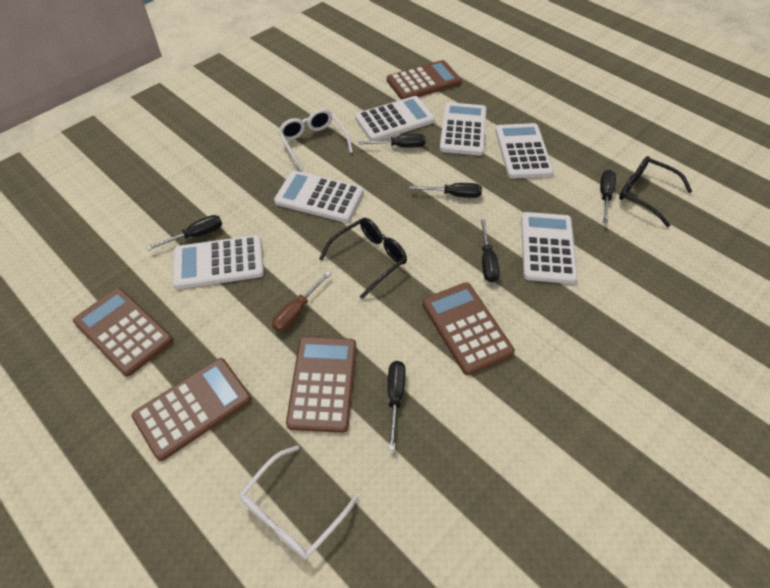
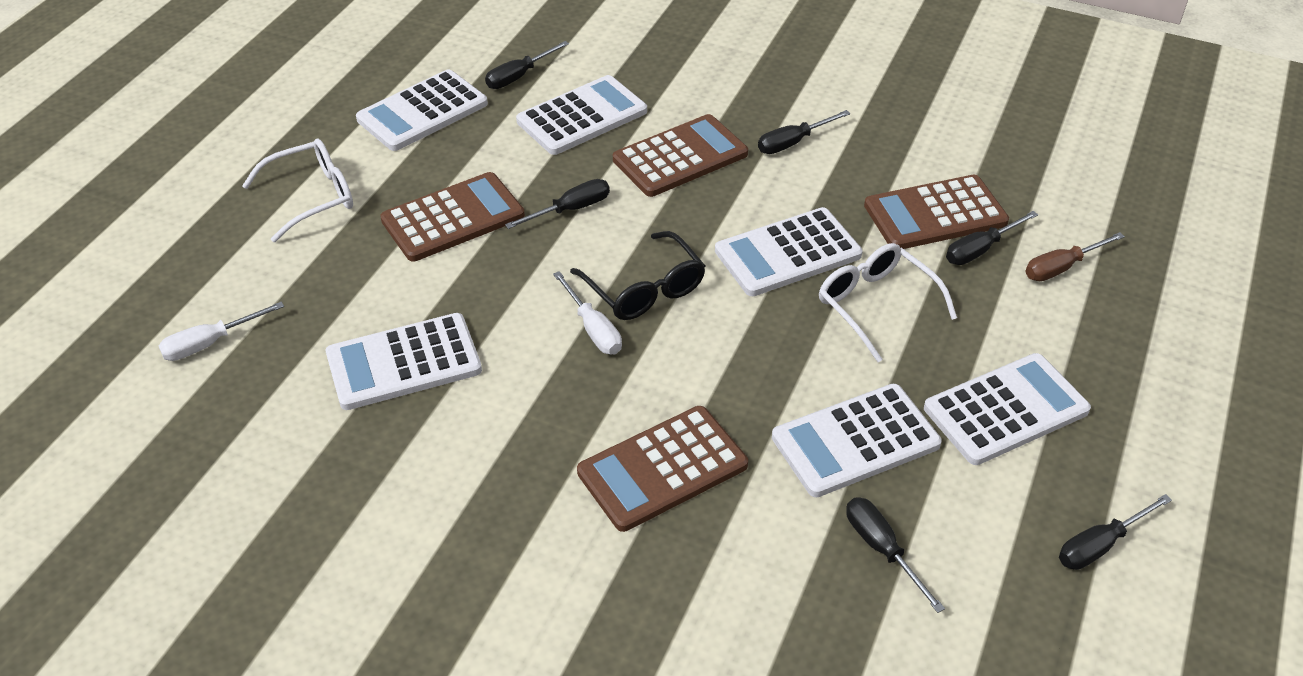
black glasses: [319,218,407,299] [619,156,692,227] = 2 -> [570,231,705,320] = 1
brown calculator: [73,288,173,377] [132,358,251,461] [286,337,356,433] [387,60,462,100] [422,282,515,375] = 5 -> [380,172,525,262] [577,406,748,532] [613,114,748,197] [864,175,1009,249] = 4
white screwdriver: none = 0 -> [159,302,284,361] [553,271,622,355] = 2

